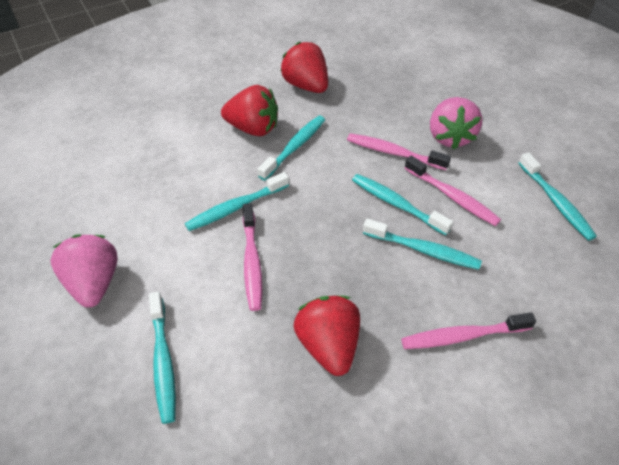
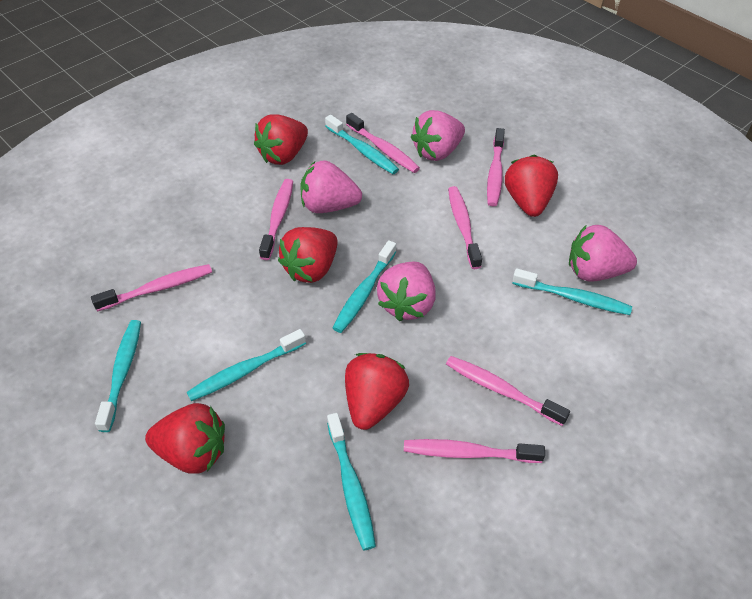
pink strawberry: [50,234,118,308] [430,97,482,149] = 2 -> [301,160,362,213] [377,262,435,321] [411,110,465,161] [569,225,637,282] = 4
pink toothbrush: [243,203,263,311] [347,133,451,170] [401,312,536,349] [405,156,501,226] = 4 -> [91,264,212,312] [259,179,293,260] [346,113,420,173] [404,439,545,463] [446,356,570,426] [448,186,482,269] [487,128,505,207] = 7
red strawberry: [221,85,278,136] [281,42,328,93] [294,296,360,376] = 3 -> [145,403,225,474] [254,114,308,165] [278,227,338,283] [345,353,409,430] [505,155,558,217] = 5

